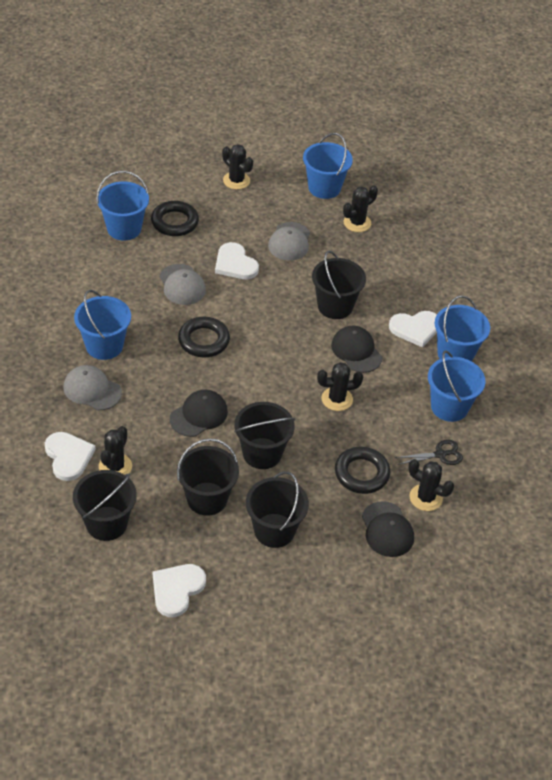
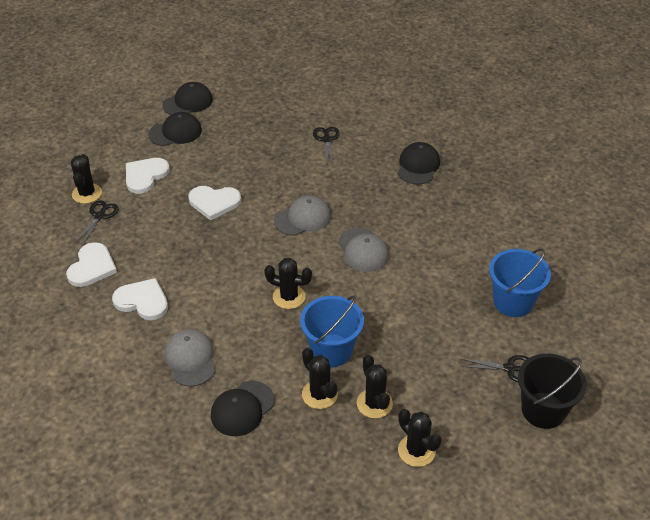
black bucket: [73,470,137,541] [177,438,239,516] [234,402,295,469] [246,471,309,548] [312,250,366,319] = 5 -> [518,353,587,429] = 1
black cap: [170,390,228,437] [331,326,382,373] [362,501,414,557] = 3 -> [148,112,202,146] [163,82,213,115] [211,381,275,436] [398,142,440,185] = 4
black ring: [151,201,199,236] [178,317,230,357] [335,446,390,494] = 3 -> none = 0
black scissors: [396,440,463,465] = 1 -> [75,200,119,245] [313,127,340,165] [460,355,529,382] = 3
blue bucket: [74,290,131,360] [96,171,149,240] [303,133,353,199] [428,350,486,422] [435,295,490,362] = 5 -> [300,296,364,367] [489,248,551,317] = 2

